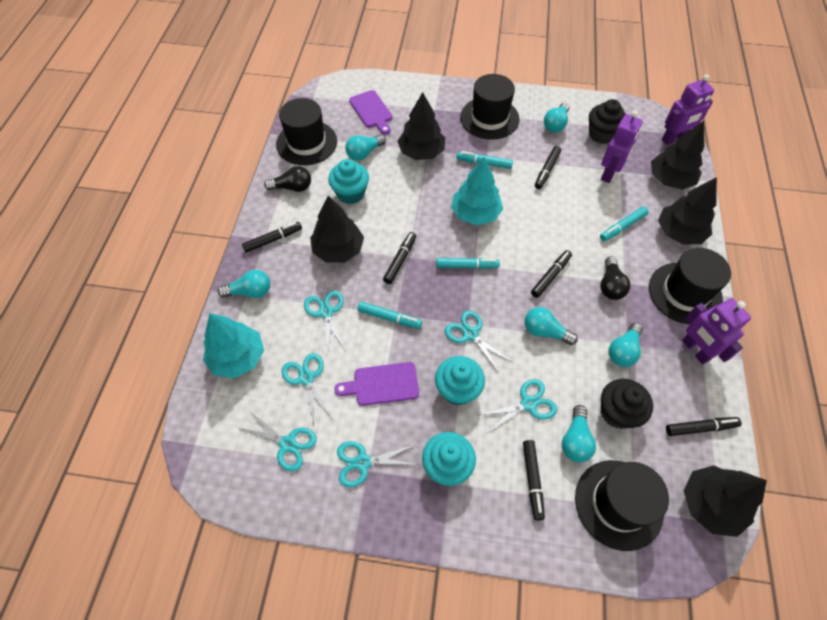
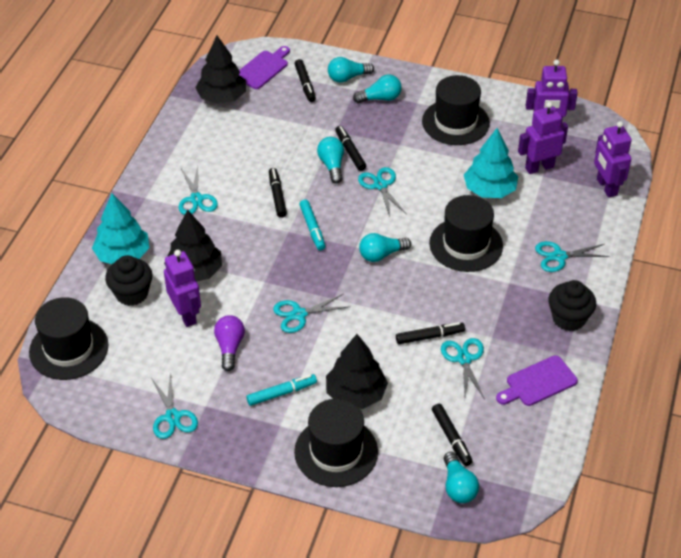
black light bulb: [264,166,311,192] [600,256,631,300] = 2 -> none = 0
black marker: [242,222,302,252] [383,232,416,284] [523,440,545,521] [531,250,572,298] [535,146,561,189] [666,417,741,436] = 6 -> [269,168,287,218] [295,59,316,102] [335,126,366,171] [396,322,465,344] [432,404,473,466] = 5
black tree: [310,196,364,263] [398,92,445,160] [651,121,704,190] [658,177,717,245] [683,466,767,537] = 5 -> [164,210,222,282] [195,36,246,104] [326,334,388,409] = 3
purple light bulb: none = 0 -> [214,315,245,371] = 1
purple robot: [601,111,643,183] [662,74,714,145] [682,298,751,364] = 3 -> [164,250,201,327] [518,102,568,174] [526,60,578,123] [594,121,632,198] = 4
turquoise cupcake: [328,159,369,204] [422,432,476,486] [435,356,485,405] = 3 -> none = 0
turquoise light bulb: [218,270,270,298] [345,134,386,161] [524,307,578,345] [544,103,570,133] [562,405,596,463] [609,322,643,367] = 6 -> [317,137,344,184] [328,57,374,83] [353,75,402,103] [359,233,411,262] [444,452,479,503] = 5
turquoise marker: [357,302,422,329] [436,258,500,269] [456,151,513,169] [600,206,649,241] = 4 -> [247,374,317,406] [299,200,325,250] = 2

